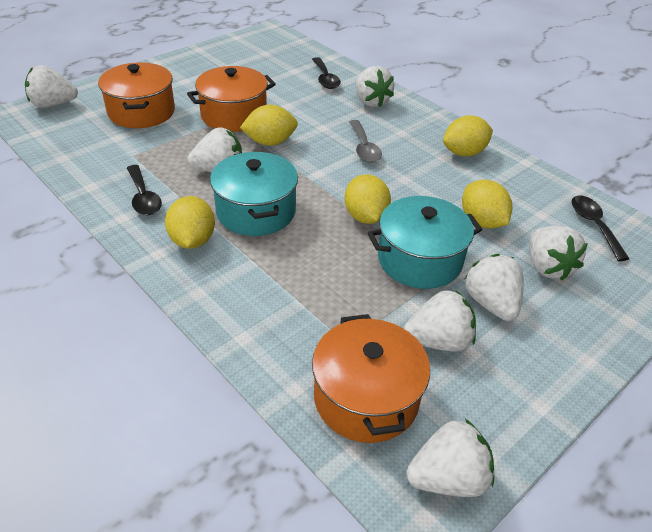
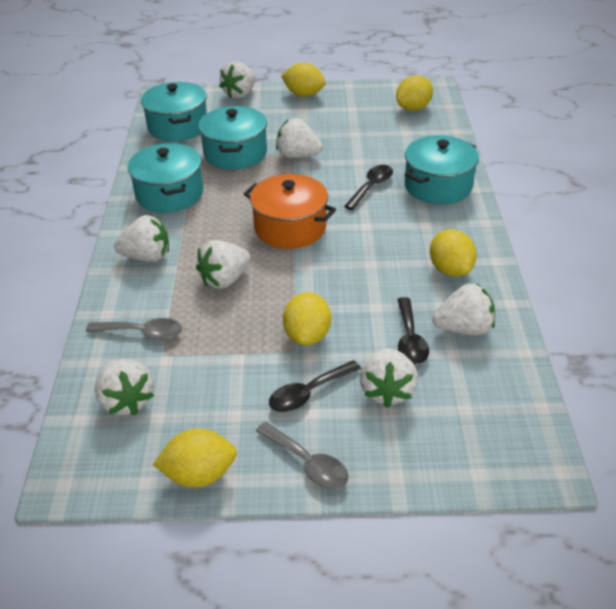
grey spoon: [349,120,382,163] = 1 -> [86,318,182,340] [256,422,349,489] = 2
orange pot: [98,62,175,128] [187,66,276,132] [312,314,430,443] = 3 -> [244,174,336,249] = 1
turquoise pot: [210,152,298,236] [368,196,482,289] = 2 -> [127,143,203,213] [141,82,207,141] [198,106,267,170] [405,135,479,204] = 4

